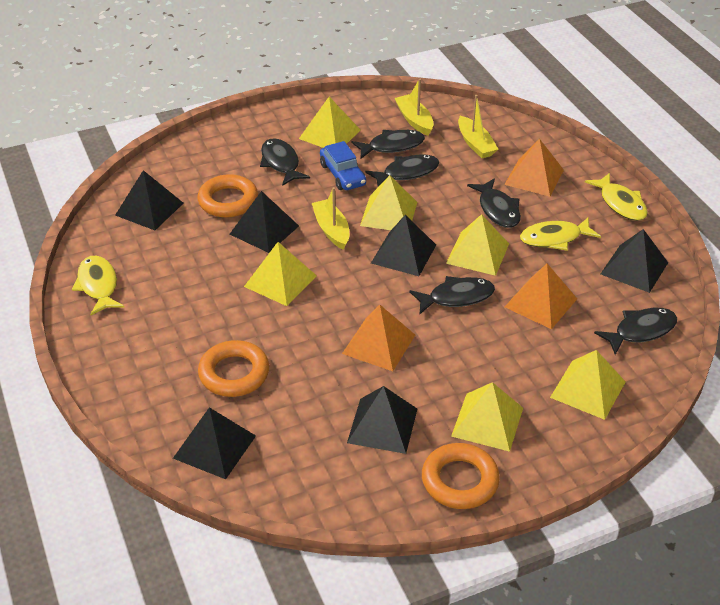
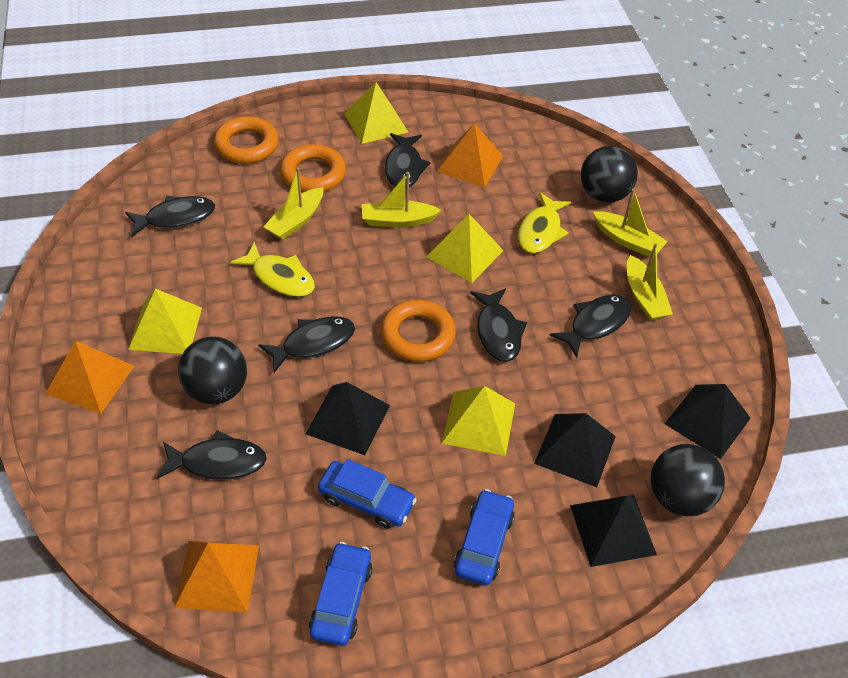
black ball: none = 0 -> [178,337,247,404] [581,146,638,203] [650,444,725,517] = 3
black pyramid: [115,170,183,230] [173,407,256,479] [230,191,299,253] [347,386,417,454] [371,215,436,276] [601,229,668,293] = 6 -> [306,382,390,455] [534,413,616,487] [570,495,657,567] [665,384,751,459] = 4
blue car: [320,141,366,190] = 1 -> [309,542,373,646] [318,459,417,529] [454,489,515,586] = 3
yellow boat: [312,187,349,250] [395,79,434,136] [458,95,498,158] = 3 -> [264,167,323,240] [362,172,441,227] [593,189,668,257] [627,243,673,320] = 4
yellow fish: [72,256,124,315] [520,217,601,251] [585,173,648,221] = 3 -> [230,242,315,297] [518,192,571,254] = 2
yellow pyramid: [244,242,317,306] [299,97,361,148] [360,175,417,230] [446,214,509,276] [451,382,523,452] [550,350,626,420] = 6 -> [128,289,202,354] [344,82,408,144] [426,214,504,283] [442,386,515,456] = 4

